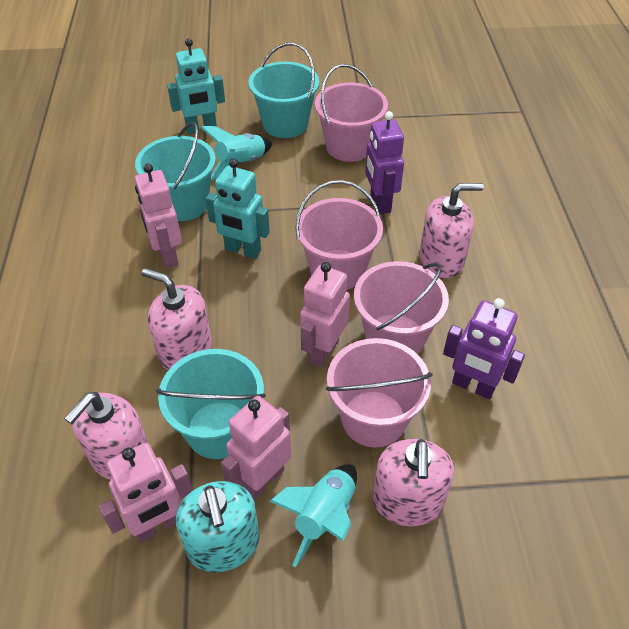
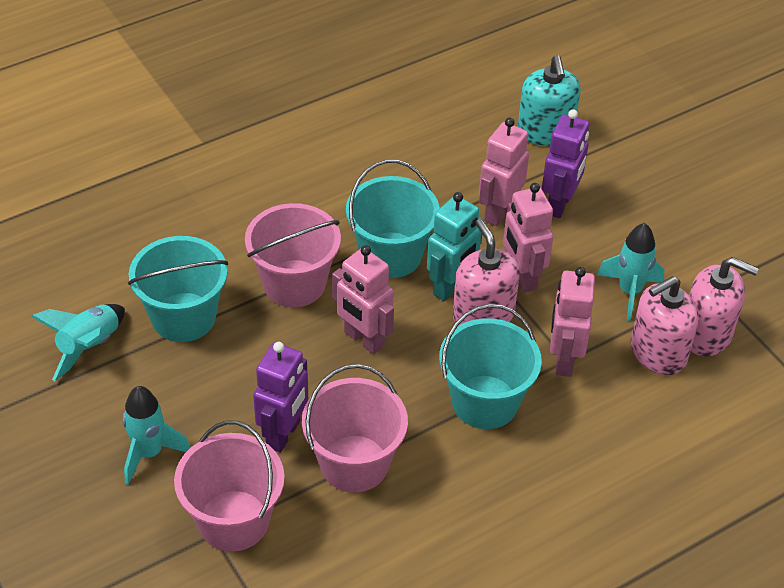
pink bucket: [296,180,383,290] [315,64,388,162] [326,338,433,448] [354,261,449,354] = 4 -> [174,420,285,552] [245,203,341,307] [302,364,408,493] = 3
pink soap dispenser: [65,392,149,480] [142,268,211,370] [373,439,454,526] [420,183,484,278] = 4 -> [453,219,520,326] [631,276,699,375] [689,257,759,357] = 3
turquoise robot: [167,39,225,134] [206,158,270,259] = 2 -> [427,192,484,301] = 1
turquoise rocket: [200,126,272,180] [270,464,357,567] = 2 -> [31,304,125,381] [123,386,191,485] [597,223,664,321] = 3

